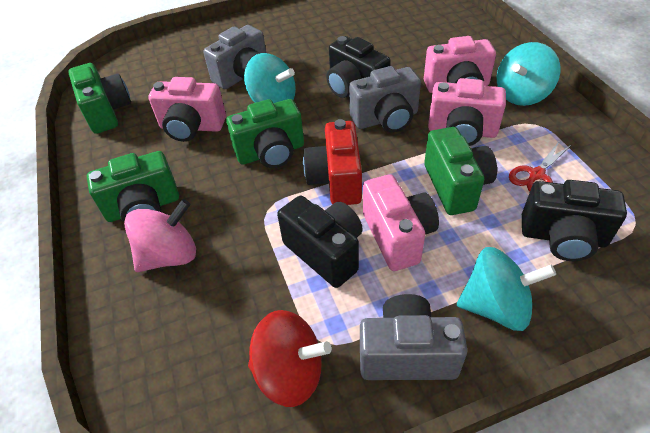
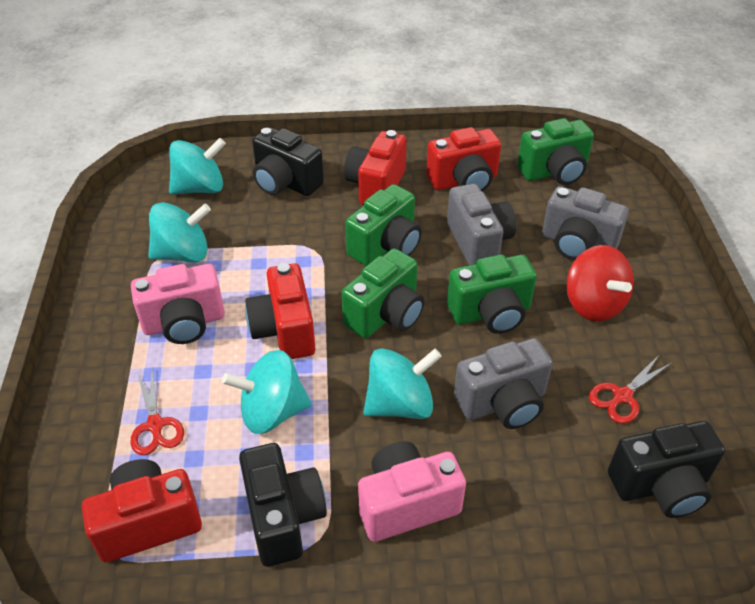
pink camera: [148,77,226,142] [363,174,439,271] [424,36,496,93] [428,78,506,146] = 4 -> [131,264,225,344] [358,442,466,542] = 2
pink spinning top: [124,199,196,272] = 1 -> none = 0
red camera: [303,119,362,205] = 1 -> [82,459,202,563] [245,263,315,359] [344,130,407,205] [426,127,501,192] = 4
red scissors: [509,140,571,191] = 1 -> [130,369,184,455] [589,354,672,424] = 2
turquoise spinning top: [244,53,296,103] [457,247,556,331] [497,42,560,106] = 3 -> [148,202,211,262] [169,138,226,194] [222,350,311,434] [363,348,442,419] = 4

